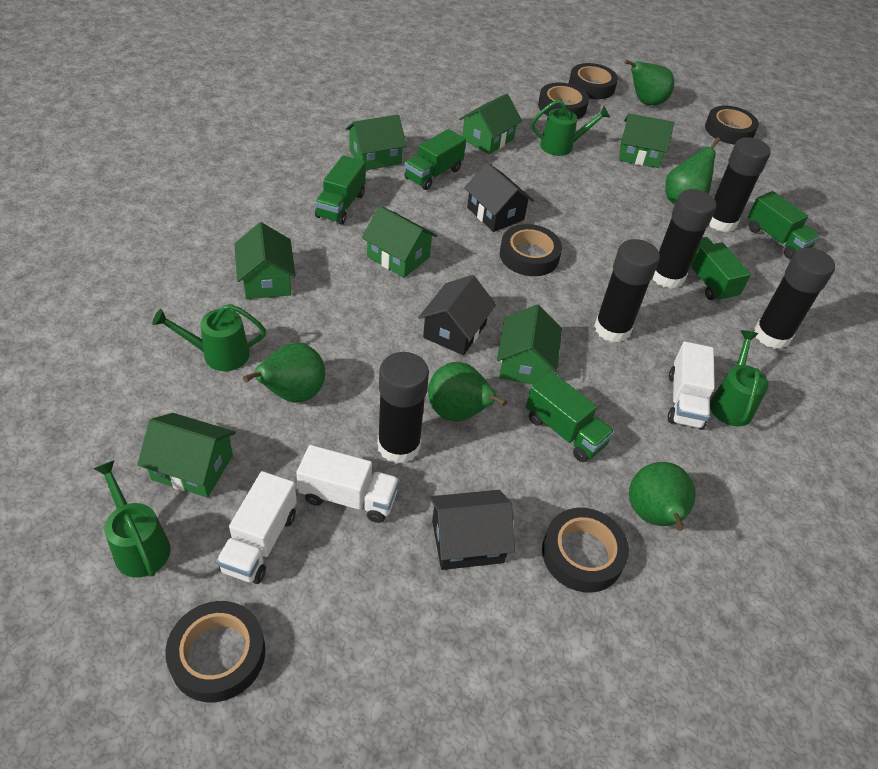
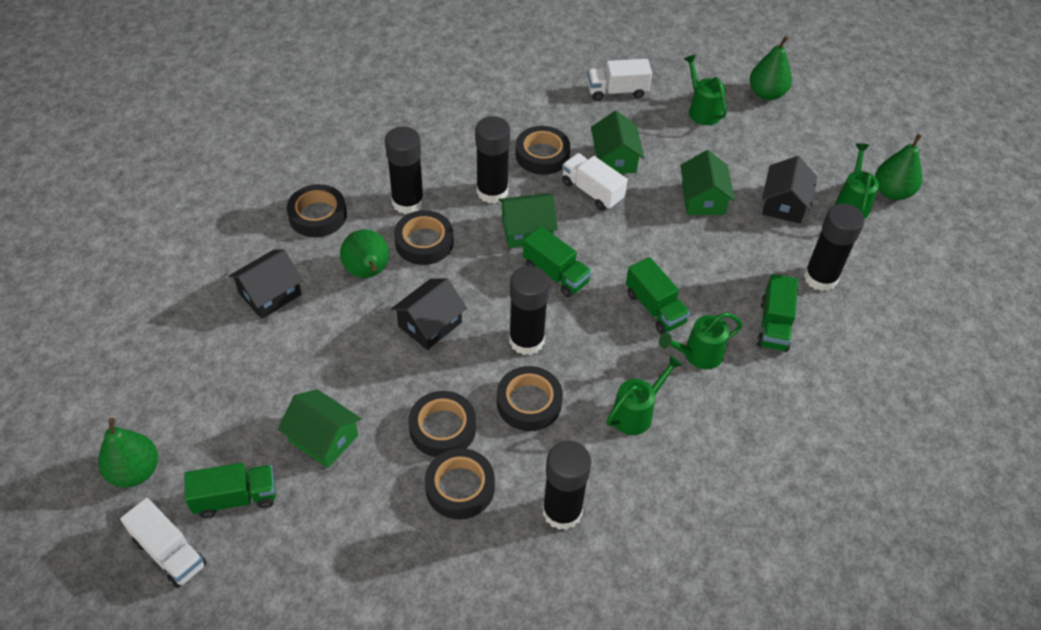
green house: [137,413,236,498] [234,222,296,299] [346,115,407,170] [362,206,437,278] [459,94,522,154] [497,305,562,385] [619,113,674,168] = 7 -> [278,389,362,468] [499,193,558,248] [591,111,644,174] [680,150,735,215] = 4
green pear: [243,343,325,402] [428,362,507,422] [625,60,674,105] [629,462,696,531] [665,137,720,205] = 5 -> [98,418,158,487] [340,229,389,278] [750,36,792,100] [875,134,922,200] = 4
green truck: [315,155,366,225] [404,129,466,190] [526,372,614,462] [690,237,751,302] [747,191,820,259] = 5 -> [184,463,276,518] [523,226,592,298] [626,257,690,334] [757,274,798,352] = 4

